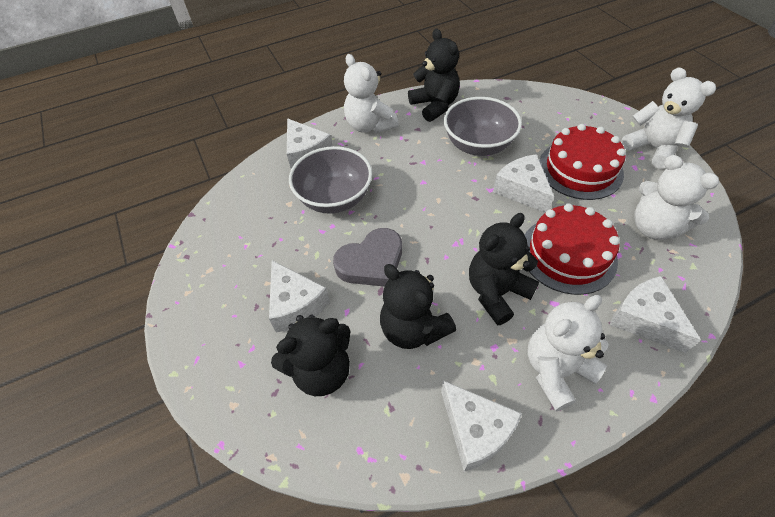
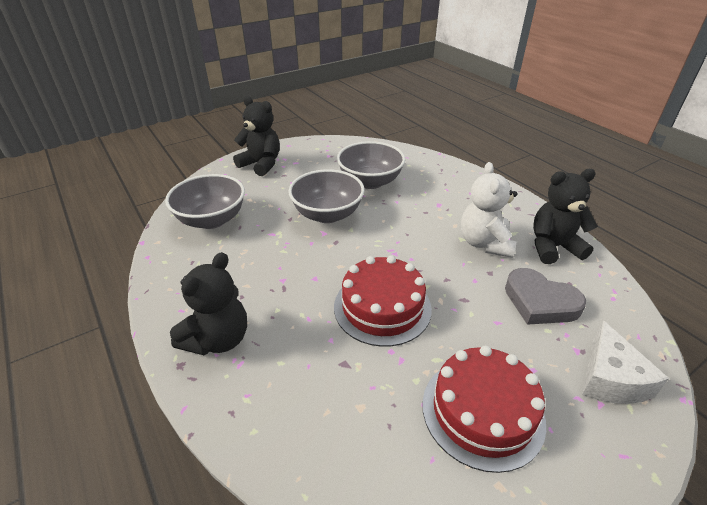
black teddy bear: [271,315,350,396] [380,264,456,349] [408,29,460,122] [469,213,539,325] = 4 -> [170,252,247,355] [233,96,280,176] [533,169,598,264] = 3
grey bowl: [289,146,372,214] [444,97,522,156] = 2 -> [165,174,245,229] [288,169,364,223] [337,141,405,189] = 3
white cheese: [269,260,330,332] [287,118,332,169] [441,380,522,472] [493,154,554,213] [610,276,701,353] = 5 -> [582,320,669,404] = 1
white teddy bear: [344,54,399,133] [527,295,609,411] [621,67,716,169] [635,155,720,240] = 4 -> [461,162,517,258] = 1

